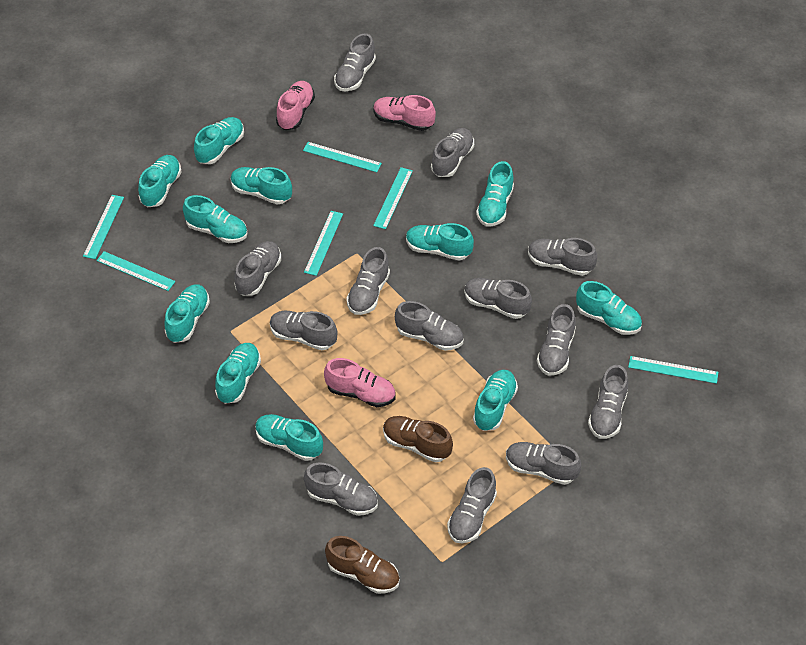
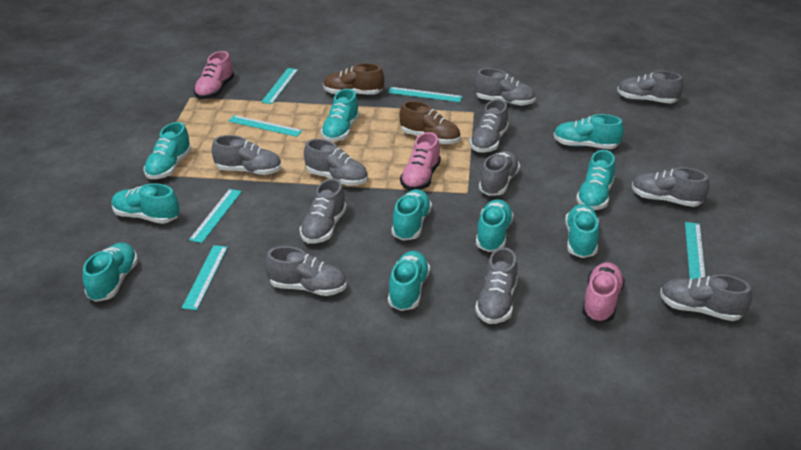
grey shoe: [234,241,281,296] [270,311,338,350] [304,463,378,516] [334,33,376,91] [346,247,390,315] [395,301,464,351] [431,128,474,177] [447,467,497,543] [464,278,532,319] [506,442,581,485] [528,238,597,276] [537,304,576,376] [588,365,628,439] = 13 -> [212,135,281,175] [265,246,347,296] [299,178,346,244] [304,139,368,186] [469,99,509,153] [474,68,536,106] [475,247,518,324] [479,151,520,196] [617,71,683,104] [632,167,709,207] [660,274,752,321] = 11
turquoise shoe: [138,155,181,207] [164,284,210,343] [183,195,247,243] [194,117,244,164] [215,343,261,404] [231,167,292,205] [255,414,323,461] [406,223,474,261] [473,370,518,431] [476,161,514,226] [576,281,642,335] = 11 -> [83,243,138,302] [112,183,179,224] [144,122,191,179] [321,89,359,142] [388,251,430,311] [392,189,432,241] [476,199,514,252] [554,114,624,149] [565,204,599,258] [576,150,615,210] = 10

